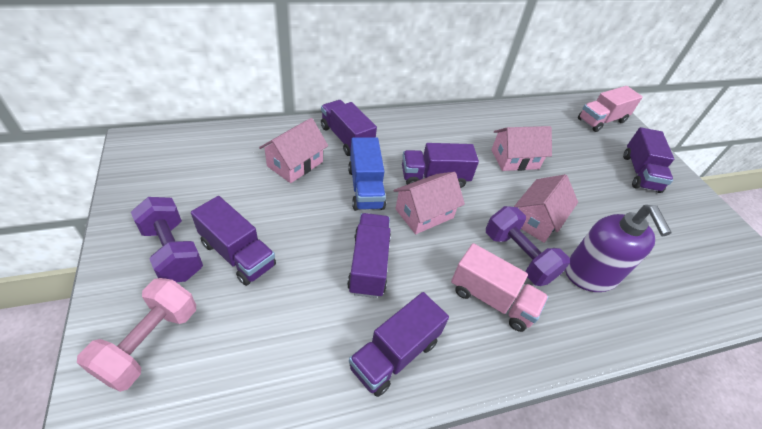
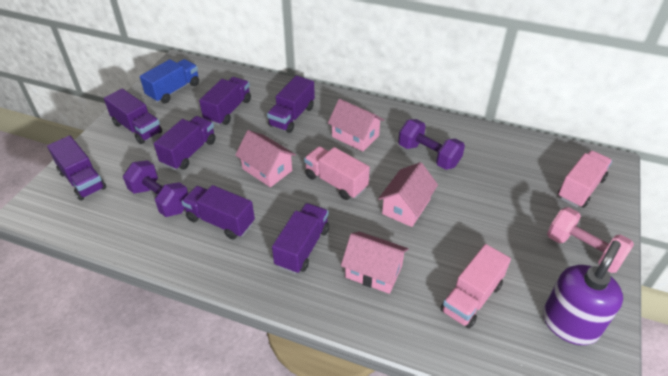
pink truck: [451,243,548,332] [578,86,643,132] = 2 -> [304,146,370,200] [440,244,511,329] [558,150,612,208] = 3
purple truck: [191,196,276,286] [321,100,377,156] [347,213,391,298] [349,292,449,397] [402,143,479,188] [623,127,674,193] = 6 -> [47,135,106,201] [104,89,162,144] [154,116,216,170] [182,185,255,239] [199,77,251,125] [267,76,315,133] [272,203,329,274] = 7

